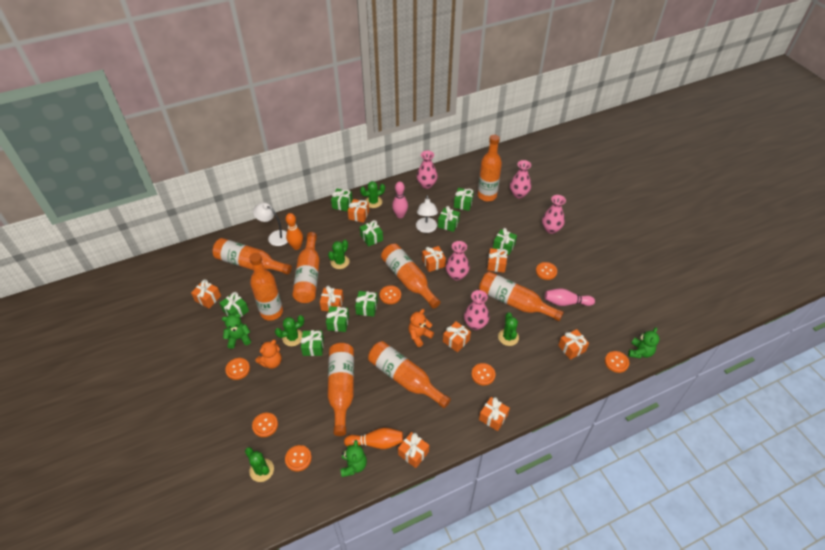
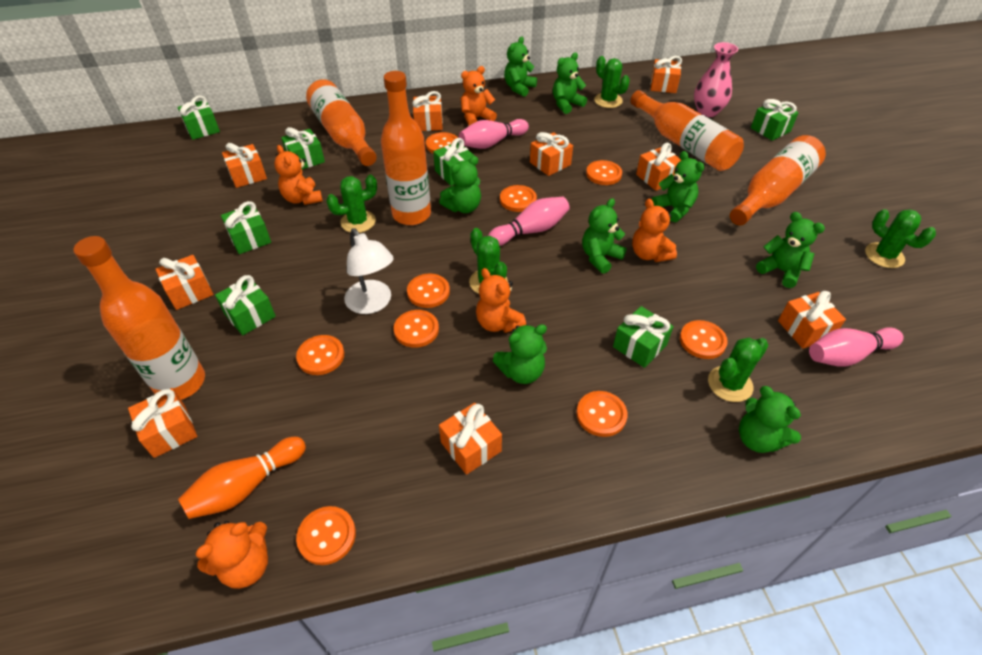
green gift: [220,292,249,317] [301,330,324,356] [326,306,349,332] [331,189,353,211] [355,291,378,317] [360,220,383,247] [438,206,460,232] [454,188,474,211] [493,228,517,255] = 9 -> [178,95,220,140] [215,275,276,335] [221,201,271,254] [281,127,325,169] [433,138,476,186] [613,306,674,368] [751,99,799,141] = 7
green teddy bear: [222,314,251,349] [340,440,367,477] [628,327,659,359] = 3 -> [439,156,481,213] [493,324,547,384] [504,37,537,97] [553,53,587,114] [582,198,627,274] [652,151,704,222] [739,386,801,453] [756,212,825,288] = 8
orange bottle: [212,238,292,275] [249,253,283,321] [292,232,320,303] [328,343,354,436] [368,341,451,408] [381,244,440,309] [478,135,502,201] [479,271,564,321] = 8 -> [73,236,205,400] [306,79,377,166] [381,71,431,225] [630,90,744,171] [730,135,826,226] = 5
orange bowling pin: [286,213,303,250] [344,428,403,449] = 2 -> [178,437,306,519] = 1
orange button: [225,358,250,380] [252,413,278,437] [285,445,312,472] [380,285,401,304] [471,363,495,386] [536,262,557,280] [605,351,629,373] = 7 -> [296,335,344,375] [296,506,356,565] [394,310,439,348] [407,274,450,308] [426,132,458,154] [500,185,537,212] [577,391,628,437] [586,160,622,185] [680,320,728,359] = 9
orange teddy bear: [256,340,282,369] [408,309,434,347] = 2 -> [195,521,268,589] [274,145,323,205] [460,66,497,126] [476,268,526,333] [632,199,677,262] = 5
pink bowling pin: [392,182,408,218] [545,288,595,306] = 2 -> [459,119,529,149] [488,197,570,246] [809,327,904,366] = 3
pink vase: [417,151,438,189] [446,241,470,281] [464,290,489,330] [510,160,531,198] [542,195,566,234] = 5 -> [694,42,739,117] = 1
white lamp: [253,202,288,246] [416,195,438,233] = 2 -> [344,228,394,314] = 1

